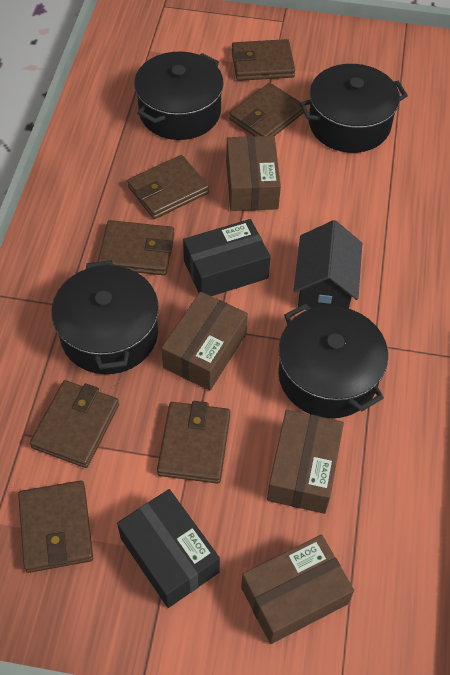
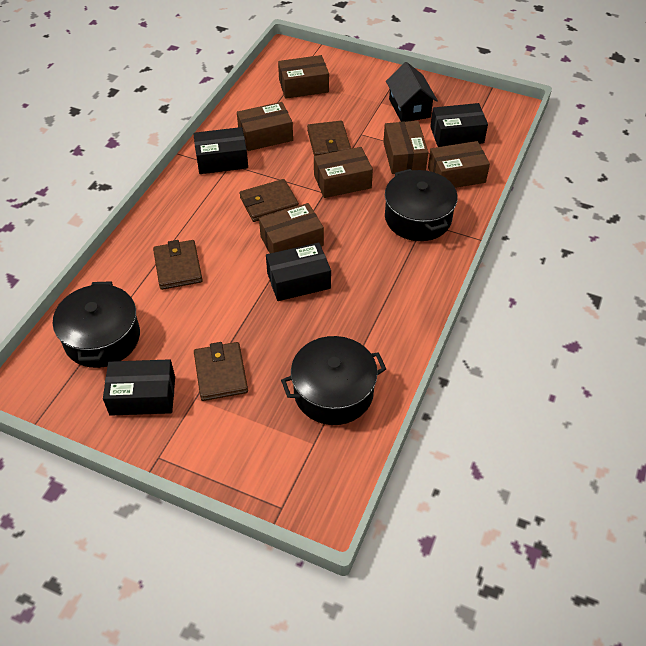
black box: [117,489,220,608] [183,219,271,296] = 2 -> [103,359,175,416] [193,127,248,174] [266,242,331,301] [430,103,488,147] = 4
black pot: [51,260,159,374] [134,52,224,140] [278,303,388,418] [299,64,408,153] = 4 -> [53,281,140,368] [281,336,386,425] [385,169,458,241] = 3
brown box: [161,292,248,391] [226,136,281,211] [241,535,354,644] [267,410,344,514] = 4 -> [237,102,293,151] [259,203,324,253] [278,55,329,99] [314,147,373,198] [383,121,428,174] [428,141,490,188] = 6
brown wallet: [18,481,93,573] [30,380,119,468] [98,220,174,275] [127,155,209,219] [157,401,230,484] [229,83,304,136] [232,39,295,81] = 7 -> [153,240,203,290] [194,342,248,401] [240,179,299,222] [307,121,351,156] = 4

